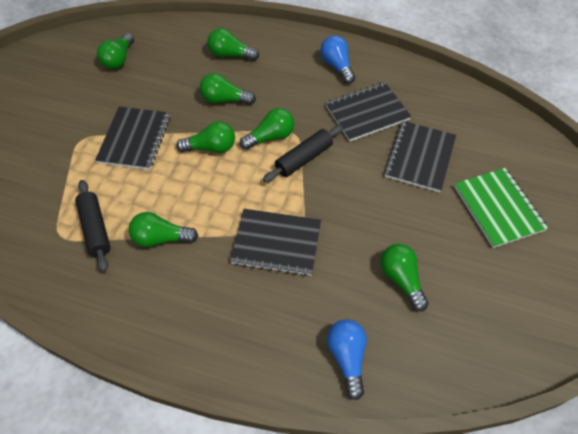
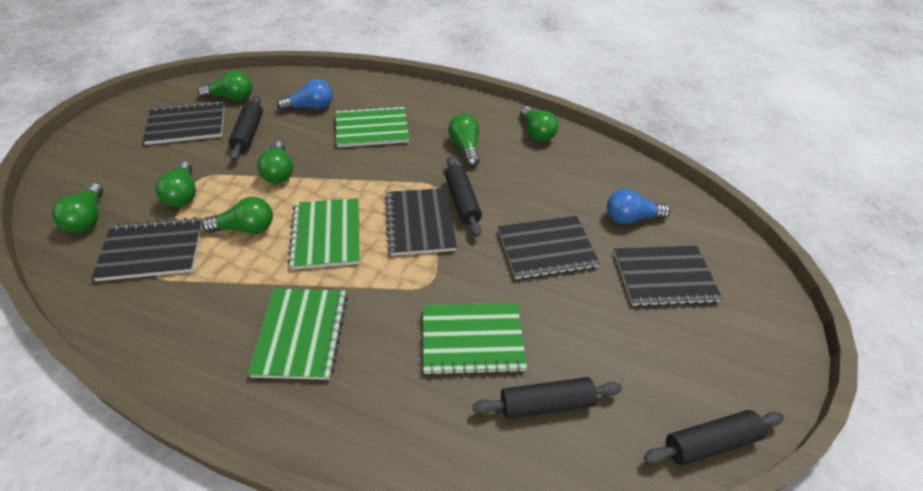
black notebook: [95,107,170,170] [230,209,321,276] [325,82,412,142] [384,121,456,192] = 4 -> [92,217,202,281] [143,101,225,145] [385,188,457,256] [498,216,600,280] [614,246,723,307] = 5
black rolling pin: [75,180,111,272] [263,125,343,183] = 2 -> [228,95,263,161] [445,157,482,237] [472,377,622,419] [644,410,784,466] = 4
green notebook: [454,168,548,248] = 1 -> [248,289,348,380] [288,198,360,270] [336,106,409,147] [423,303,527,376] = 4

